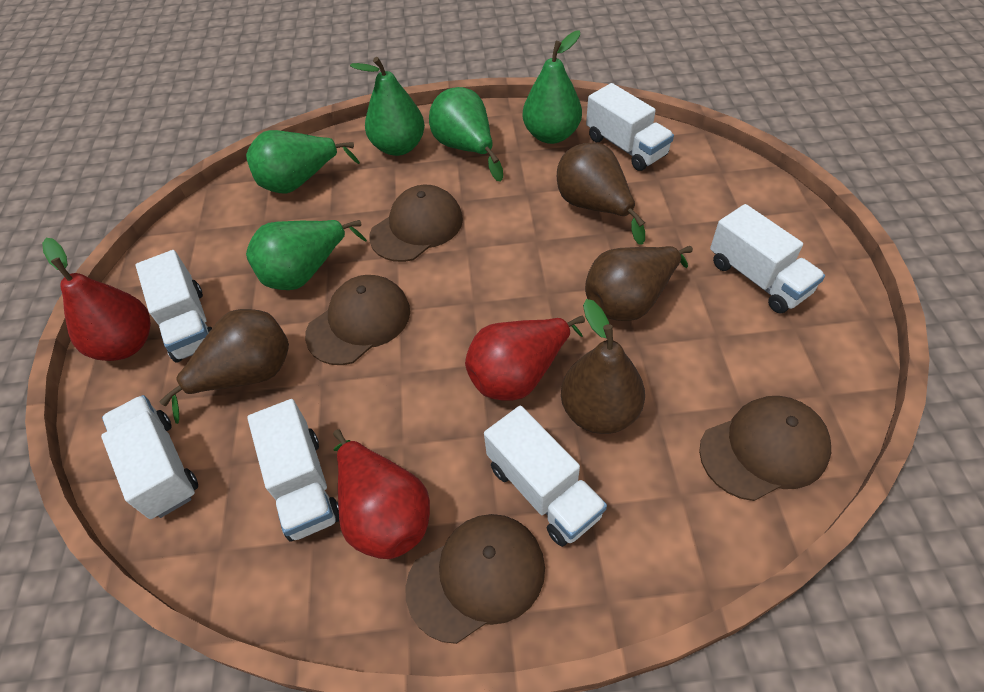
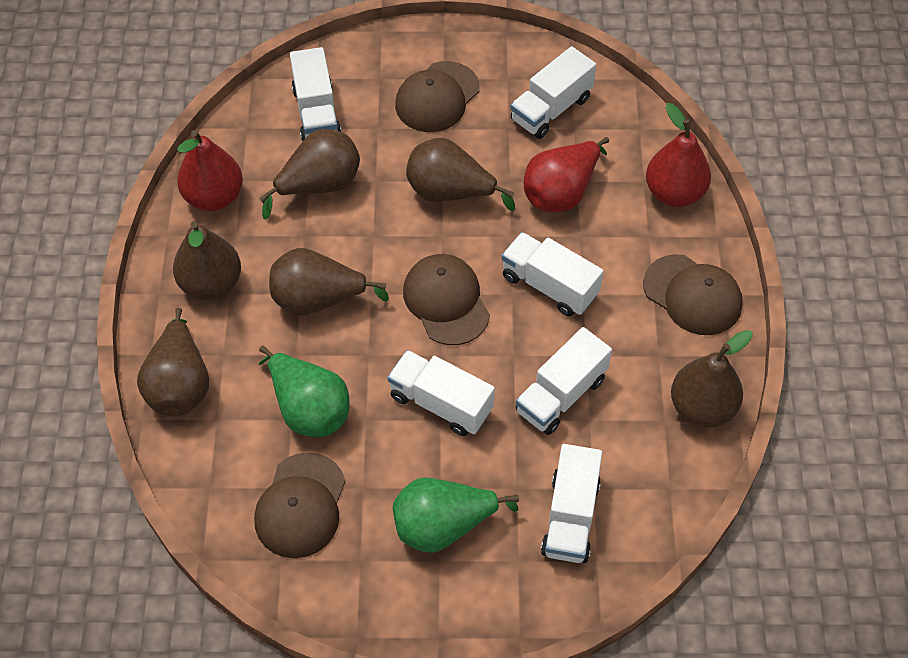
brown pear: [159,309,289,424] [557,143,645,245] [561,299,645,434] [585,246,693,321] = 4 -> [137,308,209,416] [173,221,241,300] [259,129,360,219] [269,248,389,316] [406,138,515,211] [671,330,753,428] = 6
green pear: [246,130,360,194] [246,220,367,290] [350,57,425,156] [429,87,503,182] [523,30,582,144] = 5 -> [259,346,349,437] [393,478,519,553] = 2

